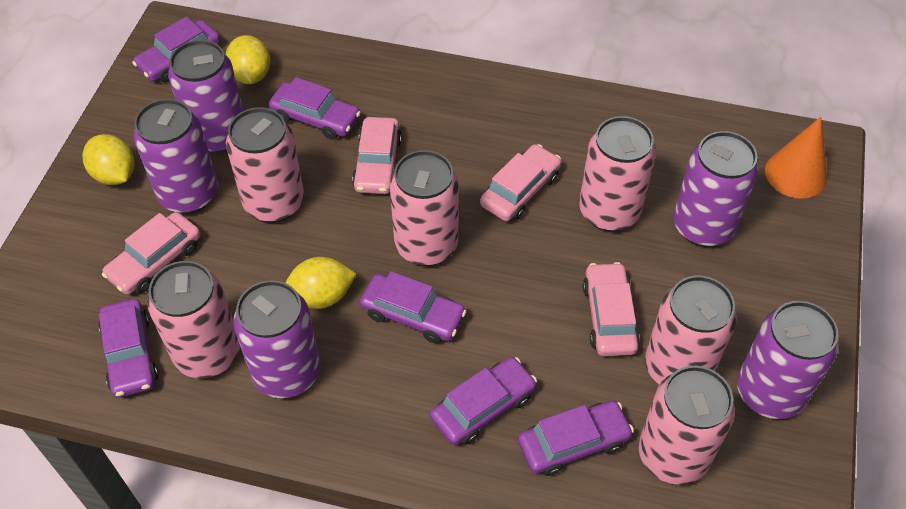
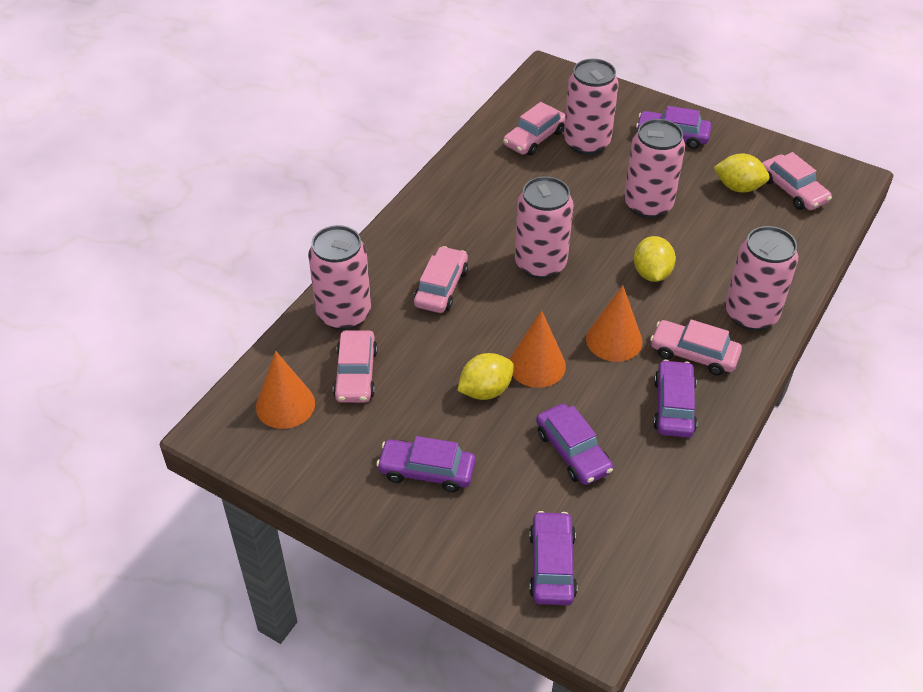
orange cone: [765,117,827,199] = 1 -> [256,351,315,429] [509,311,566,388] [586,285,642,362] = 3
pink can: [147,261,240,378] [226,107,304,223] [390,150,459,266] [579,116,656,232] [638,366,735,485] [645,276,737,385] = 6 -> [308,225,371,330] [515,176,573,279] [564,59,619,155] [624,119,685,218] [725,226,798,331] = 5
pink car: [102,212,200,295] [352,117,402,194] [480,144,561,221] [583,262,640,356] = 4 -> [333,330,378,403] [414,246,468,313] [503,102,565,156] [650,320,742,376] [762,152,832,210] = 5
purple can: [133,99,218,214] [168,40,243,154] [233,280,320,398] [673,131,759,247] [737,301,839,419] = 5 -> none = 0
purple car: [99,299,158,398] [132,17,220,82] [269,77,361,140] [360,271,467,343] [430,357,537,445] [518,400,634,476] = 6 -> [376,436,476,492] [529,511,577,605] [536,404,613,485] [636,106,711,149] [653,360,697,438] = 5

